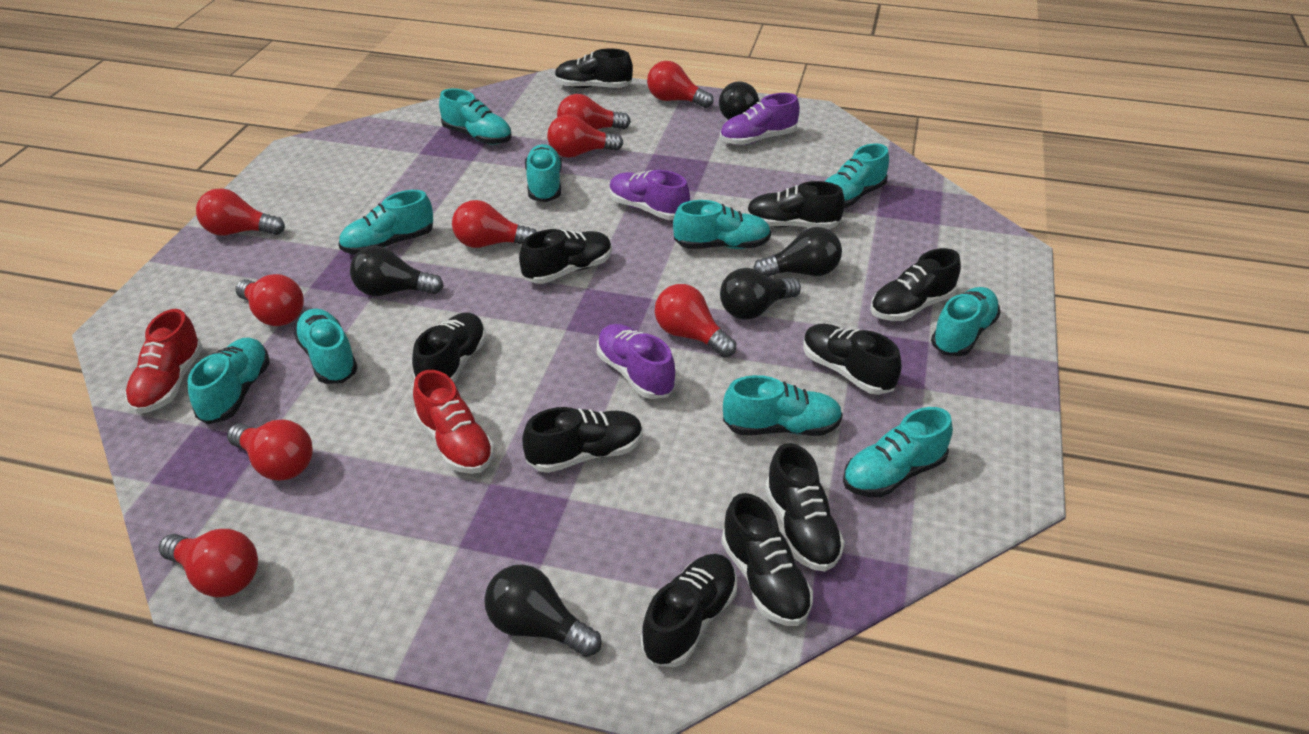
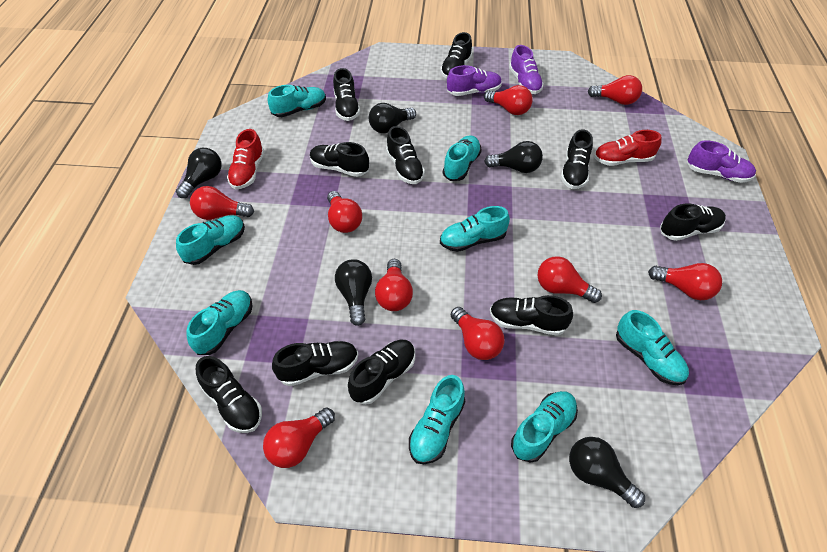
turquoise shoe: [188,337,270,424] [293,308,358,384] [339,190,433,254] [439,89,511,144] [525,144,562,202] [673,200,771,249] [723,375,843,436] [825,143,889,208] [843,407,953,497] [931,287,1000,356] = 10 -> [176,215,245,265] [186,290,253,355] [268,85,326,117] [409,375,465,464] [440,206,510,252] [443,135,482,181] [511,391,578,463] [616,310,689,385] = 8

